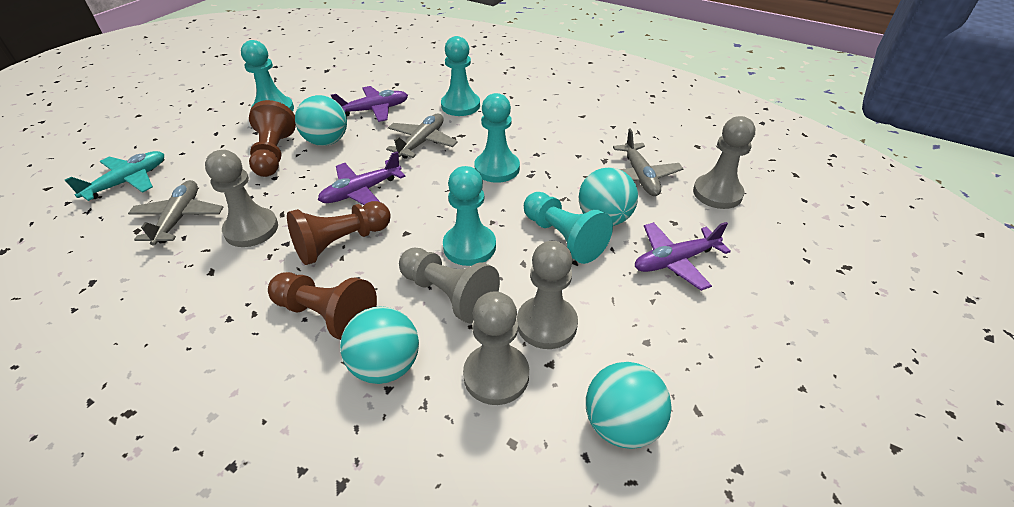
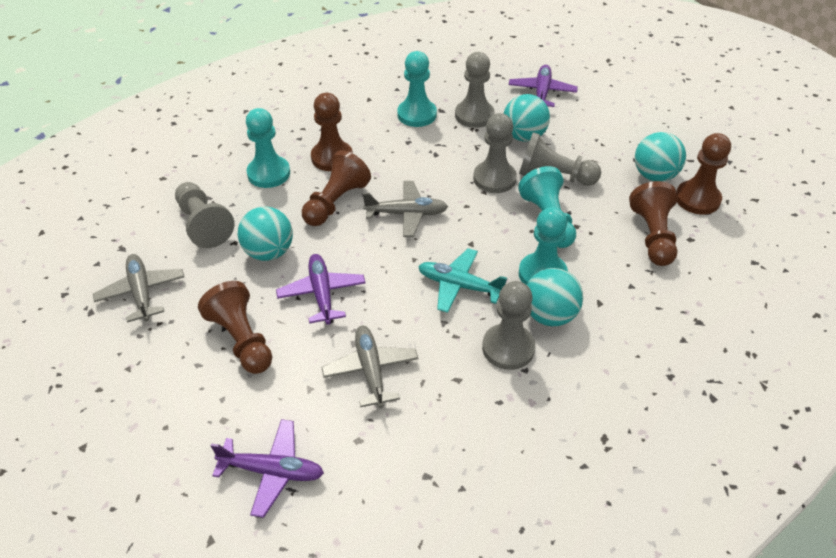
brown pawn: [249,100,296,177] [268,272,377,340] [287,201,391,265] = 3 -> [198,281,272,374] [302,150,371,226] [311,93,353,171] [629,181,678,266] [676,133,731,214] = 5
turquoise pawn: [241,40,294,111] [441,36,480,116] [443,166,496,266] [474,93,520,183] [524,192,613,264] = 5 -> [246,108,290,188] [397,51,437,127] [518,166,576,248] [519,207,568,285] = 4

